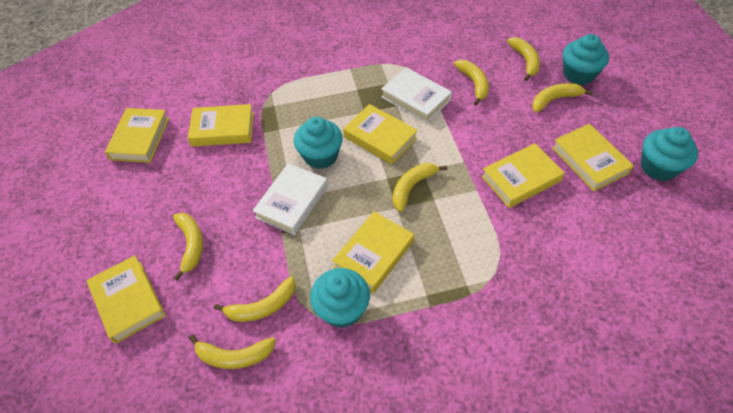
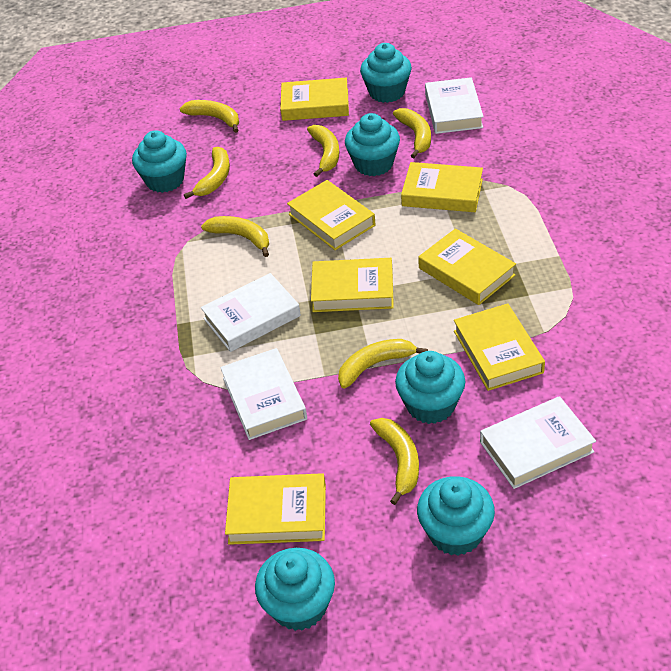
turquoise cupcake: [294,117,343,169] [310,268,370,328] [563,34,609,85] [641,127,698,181] = 4 -> [132,130,187,193] [255,548,335,631] [345,113,400,176] [360,43,412,103] [395,351,465,424] [417,476,495,556] = 6
white book: [252,163,328,235] [381,67,452,123] = 2 -> [201,273,301,352] [220,348,307,440] [425,77,484,134] [480,396,596,489] = 4

